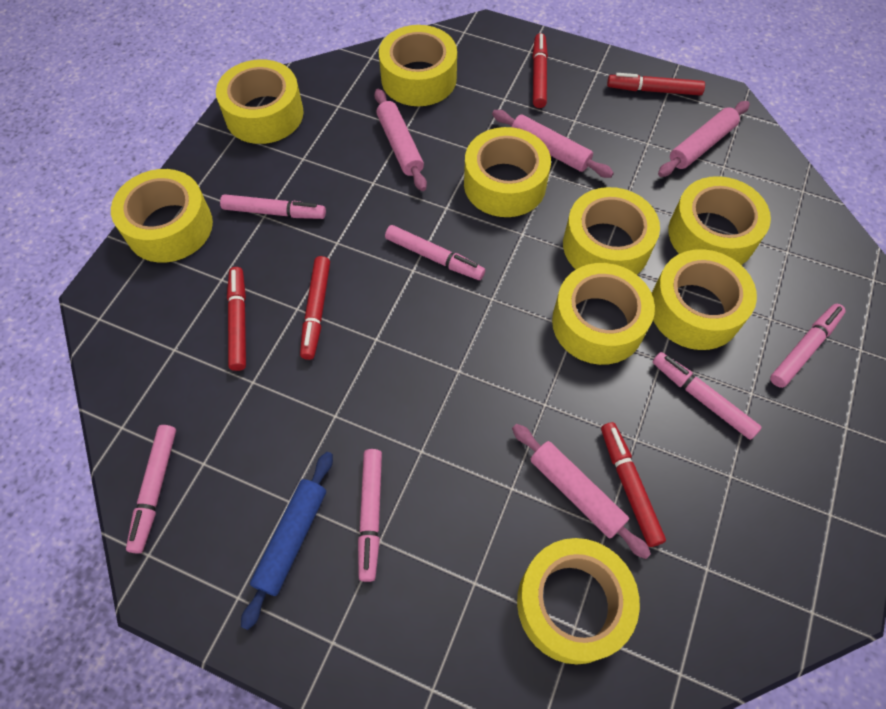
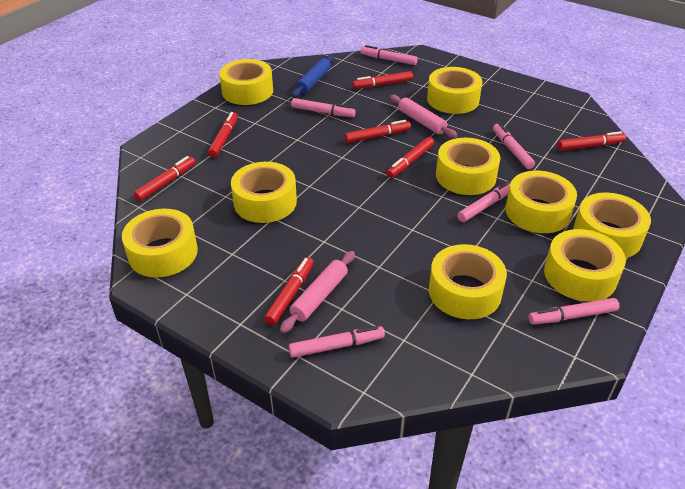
pink rolling pin: [374,88,427,191] [492,110,614,178] [512,424,651,559] [658,101,750,177] = 4 -> [280,251,355,333] [390,95,458,138] = 2
red marker: [227,267,246,371] [300,256,330,360] [533,33,548,108] [601,422,666,547] [607,73,705,95] = 5 -> [133,156,195,201] [208,112,238,157] [264,257,314,325] [344,120,411,143] [352,71,413,89] [386,137,434,178] [557,131,626,151] = 7

